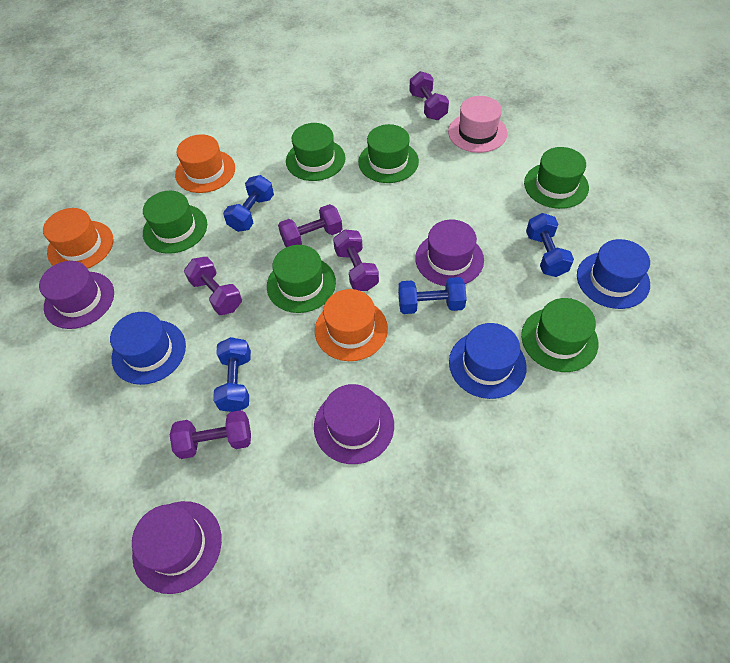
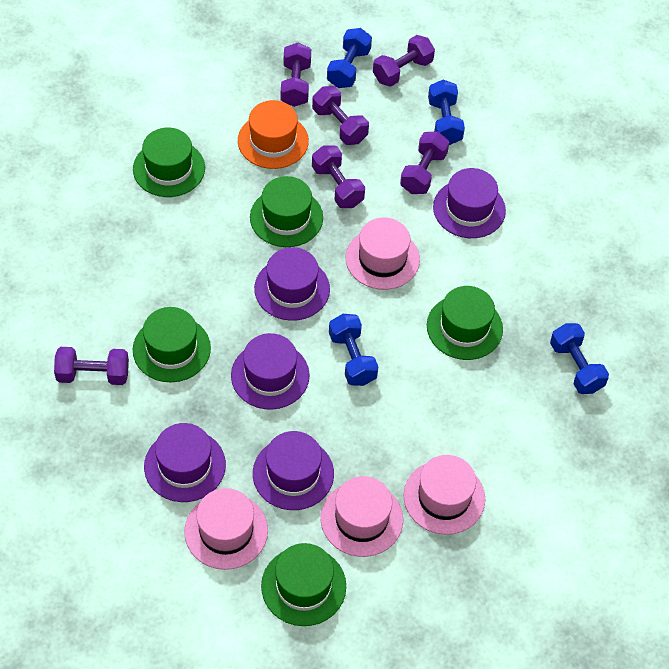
blue hat: [110,312,186,385] [449,323,527,399] [577,239,650,309] = 3 -> none = 0
green hat: [143,191,207,254] [267,245,336,313] [286,123,346,181] [358,124,419,183] [521,298,598,372] [524,147,589,209] = 6 -> [133,128,205,197] [133,307,211,382] [250,176,323,247] [261,543,346,626] [427,286,503,360] = 5
orange hat: [43,208,113,269] [175,134,235,193] [315,289,388,361] = 3 -> [238,100,309,169] = 1
pink hat: [448,96,507,153] = 1 -> [184,488,268,570] [321,476,403,557] [346,218,420,290] [403,455,485,535] = 4
purple dumbbell: [170,410,251,459] [184,257,242,315] [278,204,342,247] [333,229,379,291] [409,71,449,120] = 5 -> [54,347,129,385] [281,43,311,107] [312,86,369,145] [312,145,365,208] [373,35,435,87] [400,132,449,194] = 6
purple hat: [39,261,114,329] [132,501,222,594] [314,384,394,464] [415,220,484,286] = 4 -> [144,423,226,502] [231,333,310,410] [253,431,334,510] [254,247,330,321] [433,168,506,238] = 5

